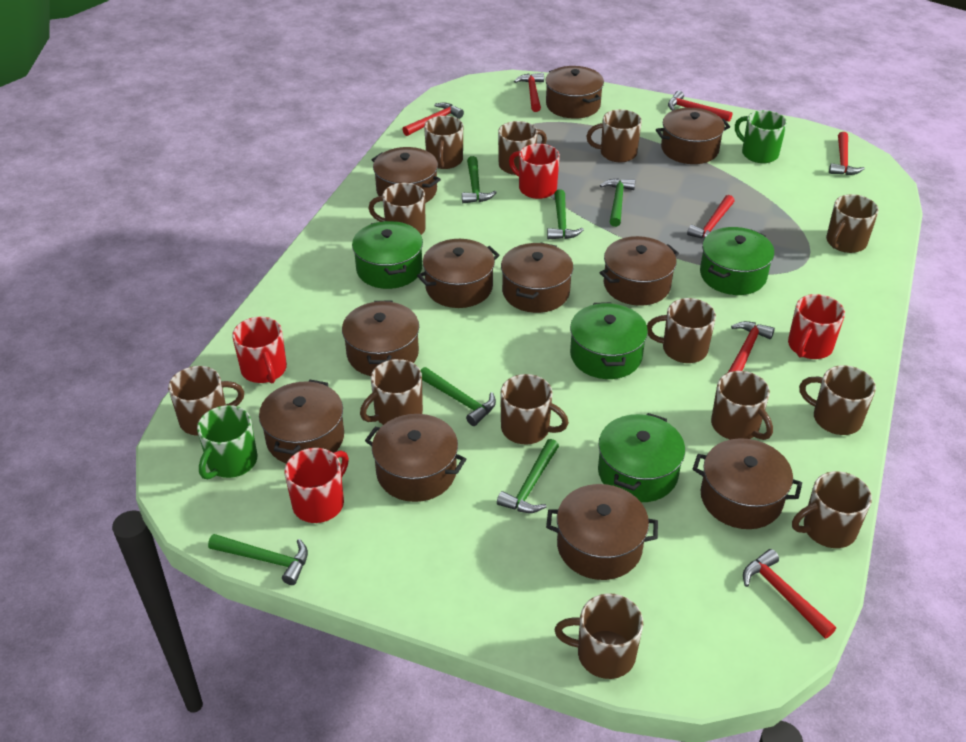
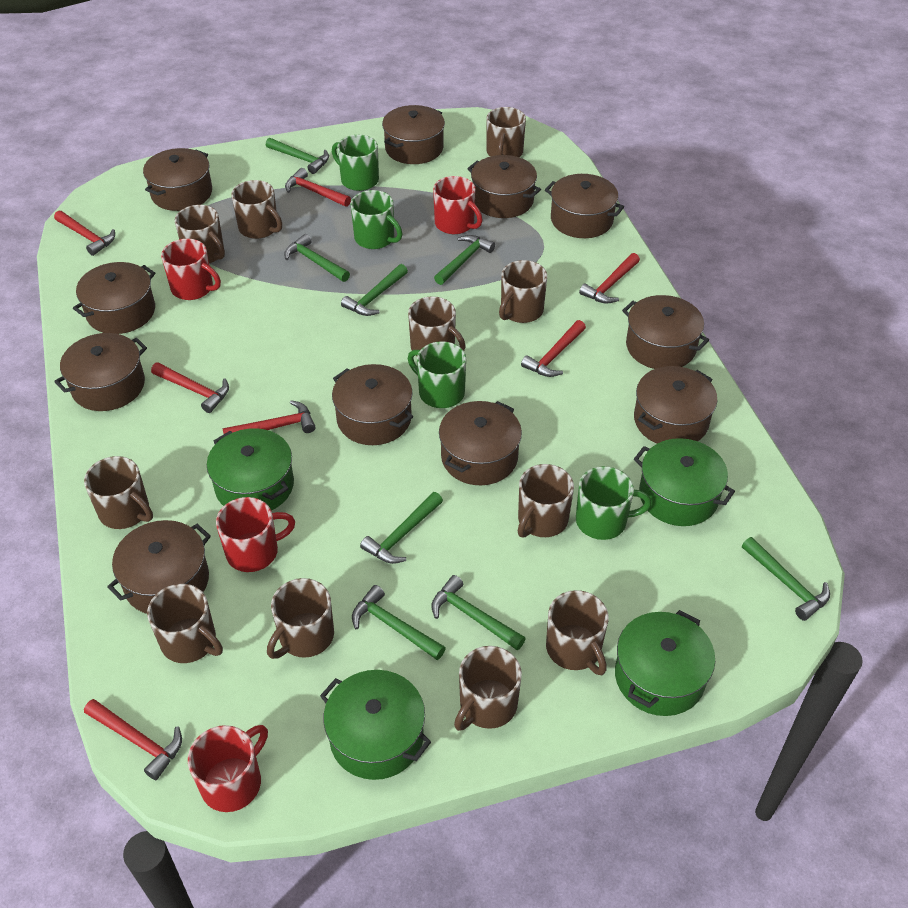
brown mug: [168,366,244,436] [360,359,423,425] [368,183,426,235] [424,116,463,169] [498,121,547,175] [500,374,569,445] [555,593,643,679] [586,109,642,162] [647,298,716,363] [711,371,773,440] [792,471,872,548] [799,365,876,435] [826,194,879,253] = 13 -> [84,456,153,529] [147,584,223,663] [175,205,225,263] [231,180,282,239] [267,578,334,659] [408,296,465,351] [454,646,522,731] [487,107,526,157] [499,260,547,323] [517,464,574,538] [546,590,609,675] = 11
green hammer: [208,534,308,585] [420,367,496,426] [462,156,497,203] [497,439,559,513] [547,189,584,239] [600,178,636,227] = 6 -> [266,138,329,174] [284,234,350,282] [341,264,408,316] [352,585,446,660] [360,492,443,564] [431,575,526,650] [434,235,495,285] [742,537,830,621] = 8
green mug: [197,405,257,479] [735,110,787,163] = 2 -> [332,135,379,191] [351,190,402,249] [408,341,466,408] [576,466,651,540] = 4

